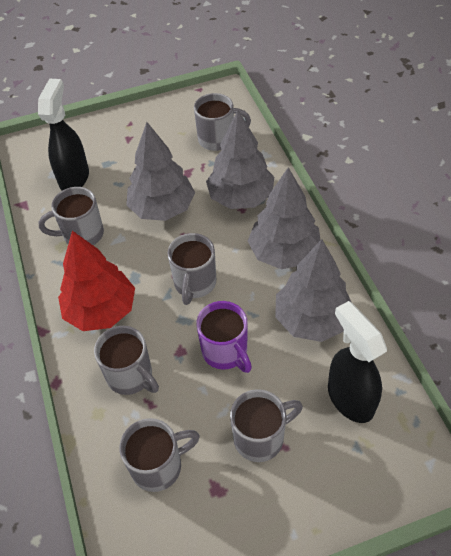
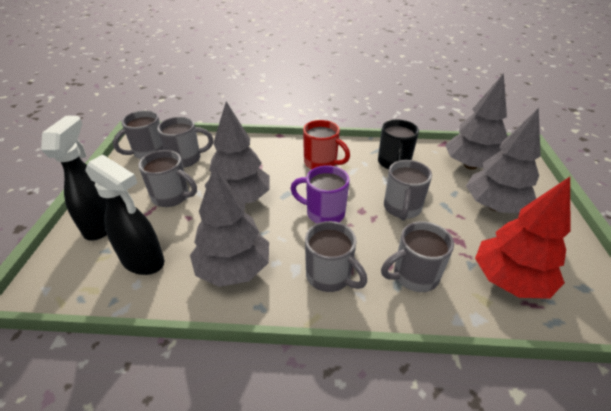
black mug: none = 0 -> [378,120,419,170] = 1
red mug: none = 0 -> [303,120,350,169] = 1

